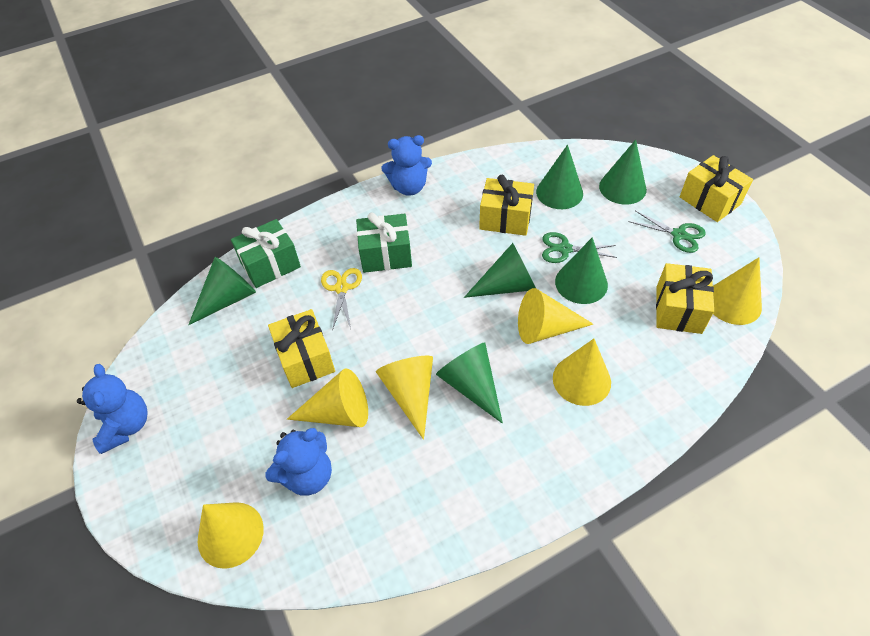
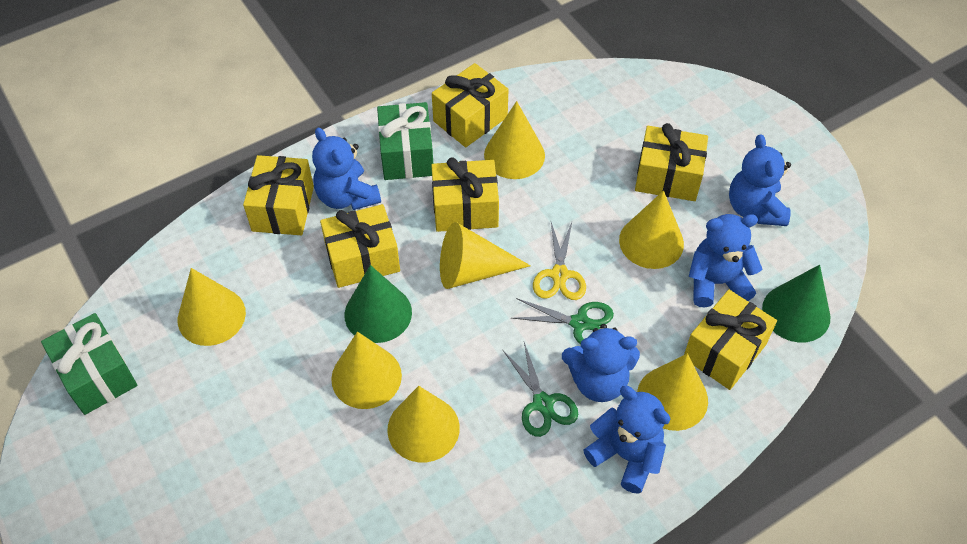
blue teddy bear: [77,364,147,454] [266,428,332,496] [381,135,432,196] = 3 -> [312,128,381,210] [562,324,640,402] [583,386,670,494] [689,214,762,307] [729,134,791,226] = 5
green cone: [188,257,256,325] [436,342,503,424] [464,243,536,298] [536,145,583,209] [555,237,608,304] [599,140,647,204] = 6 -> [344,265,412,343] [762,265,830,342] = 2
yellow cone: [198,502,264,569] [287,369,368,427] [376,356,433,440] [518,288,593,344] [553,339,611,406] [713,257,762,325] = 6 -> [178,268,246,346] [331,332,402,409] [387,386,460,462] [440,222,531,289] [484,101,545,179] [619,191,684,269] [637,353,708,431] = 7
yellow gift: [268,309,335,388] [479,175,534,236] [656,263,714,334] [680,155,753,222] = 4 -> [243,155,314,235] [320,204,400,288] [431,157,499,232] [432,63,509,147] [635,123,708,201] [684,290,777,390] = 6

